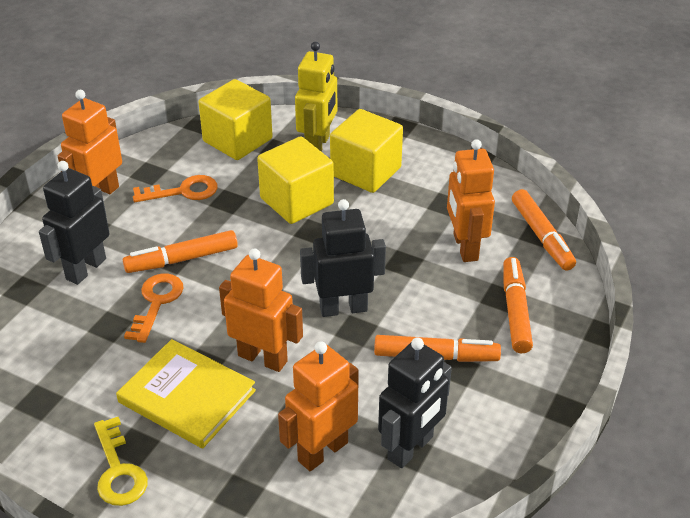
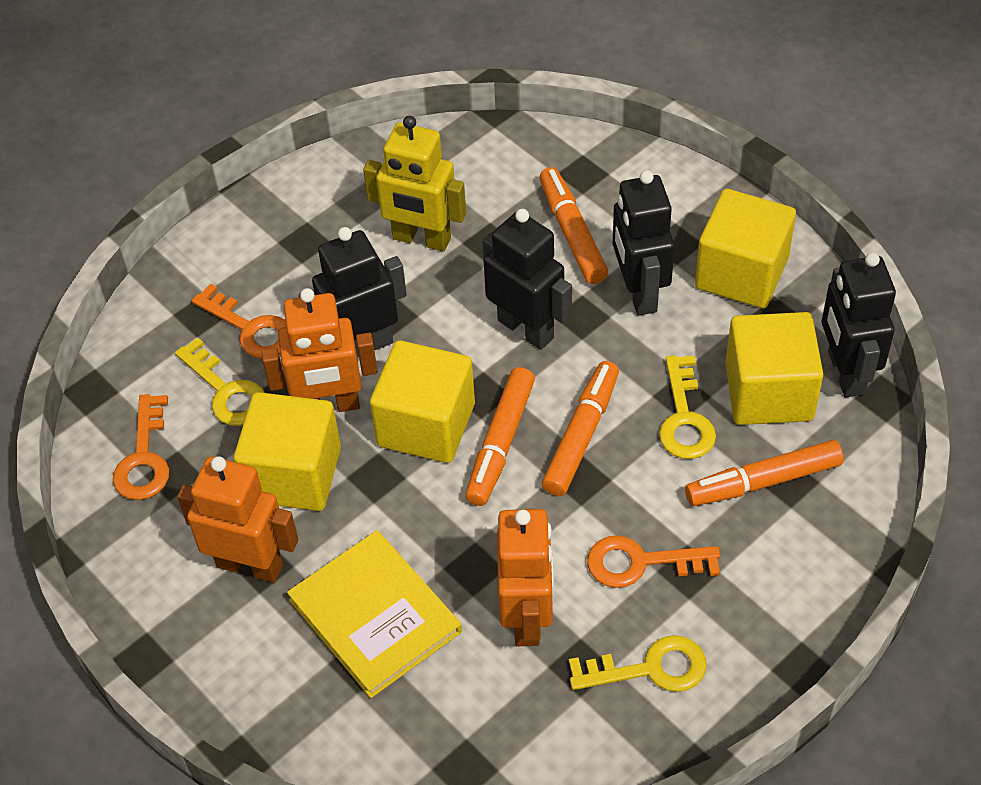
black robot: [39,161,109,285] [300,199,386,317] [378,337,452,468] = 3 -> [299,227,407,357] [482,209,572,350] [613,170,675,316] [822,252,896,398] = 4
orange key: [124,273,184,343] [133,175,218,202] = 2 -> [113,394,169,500] [192,283,286,359] [587,535,720,588] = 3
orange robot: [58,90,122,194] [219,248,303,372] [278,341,359,471] [447,139,495,262] = 4 -> [177,456,298,583] [262,288,378,412] [497,509,554,646] = 3
yellow cube: [198,79,273,160] [257,136,334,224] [330,109,403,193] = 3 -> [234,392,341,511] [370,340,475,463] [695,189,796,308] [725,312,823,425] = 4
yellow key: [94,417,148,506] = 1 -> [175,338,265,426] [569,635,707,692] [659,355,716,459] = 3

